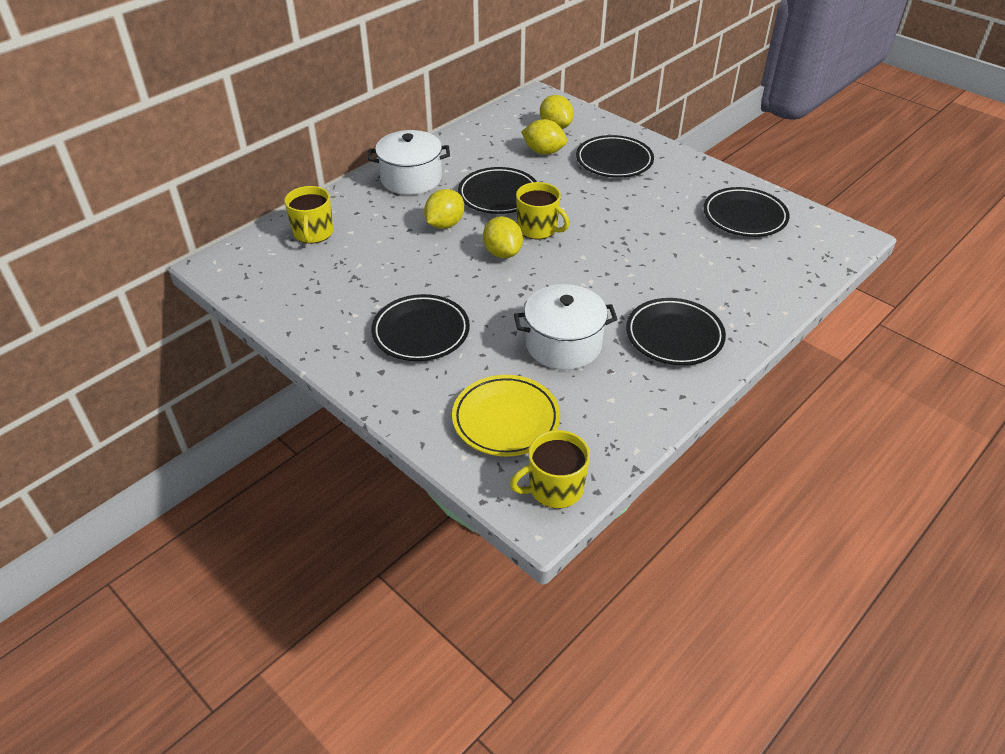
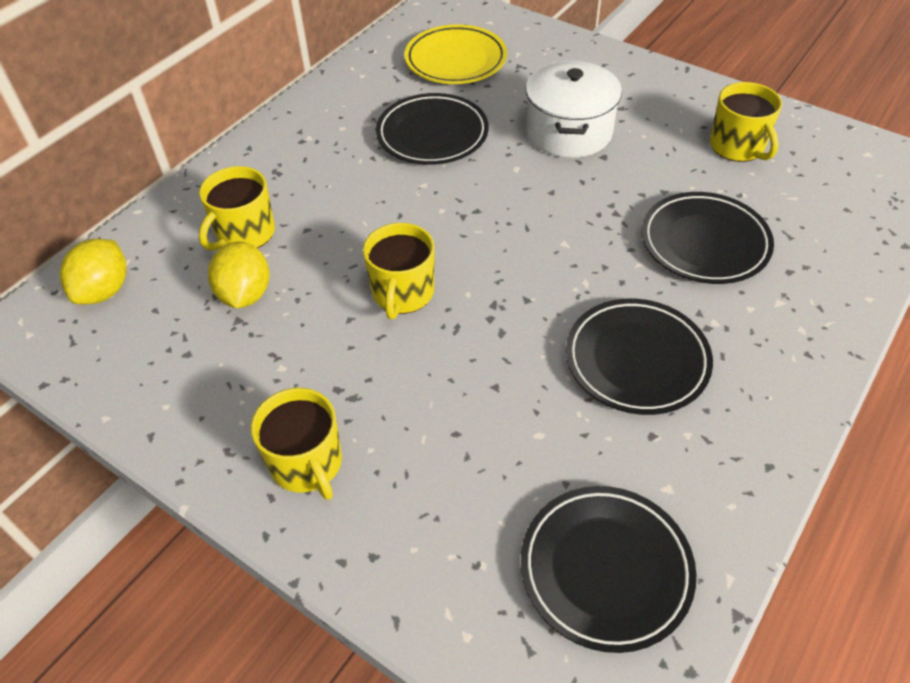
black plate: [371,294,470,361] [458,167,537,214] [576,135,654,178] [626,298,726,365] [703,187,790,237] = 5 -> [376,93,489,165] [521,486,696,653] [566,299,713,415] [642,192,774,284] = 4
white pot: [368,130,450,195] [514,284,618,370] = 2 -> [526,61,622,158] = 1
yellow lemon: [424,189,464,229] [483,216,523,258] [521,119,567,155] [540,95,574,129] = 4 -> [60,239,127,304] [208,242,270,308] = 2
yellow mug: [284,186,333,244] [510,430,590,508] [516,182,570,239] = 3 -> [199,166,275,251] [251,388,342,500] [363,223,435,319] [710,82,782,162] = 4

